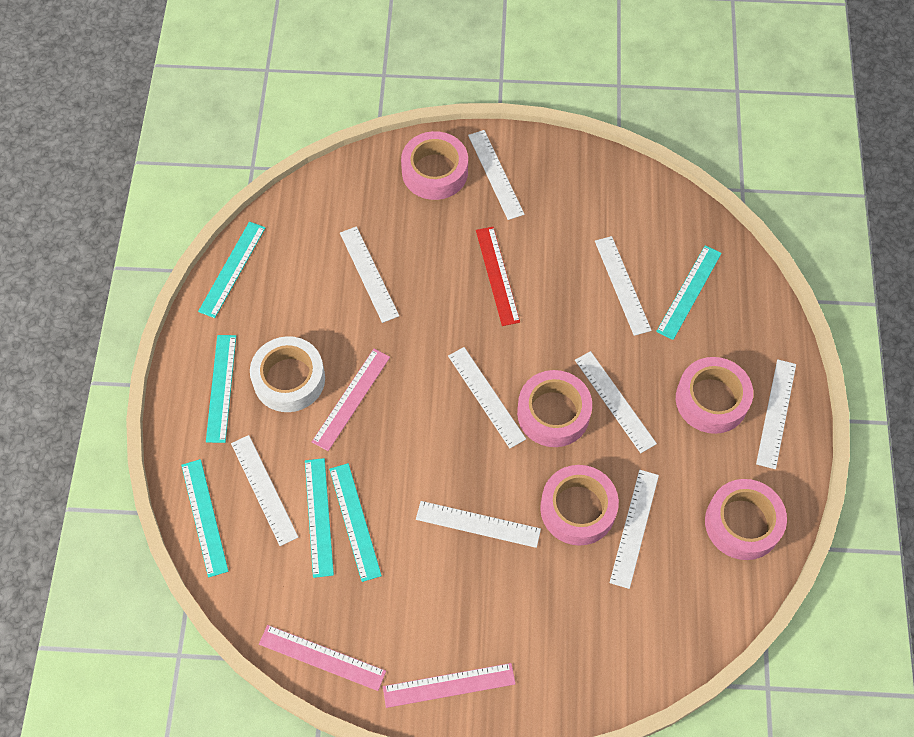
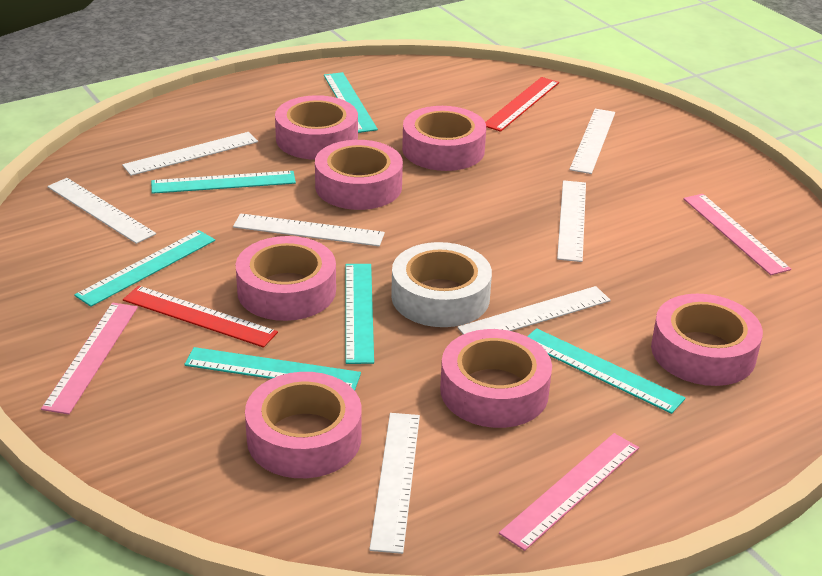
pink tape: [401,131,468,200] [517,370,592,447] [540,465,619,546] [676,357,753,434] [705,479,787,560] = 5 -> [236,236,336,321] [245,372,362,478] [275,95,358,160] [315,140,403,210] [402,106,486,171] [440,329,552,428] [651,294,763,386] = 7
red ruler: [476,227,520,326] = 1 -> [123,286,278,348] [485,77,559,132] = 2
white ruler: [231,435,298,546] [340,226,399,323] [416,501,541,548] [448,347,526,448] [468,130,525,220] [575,351,657,453] [595,236,652,336] [609,470,659,589] [756,359,796,469] = 9 -> [47,178,156,244] [122,132,258,176] [233,214,385,246] [369,413,420,554] [457,286,611,334] [557,180,586,262] [569,109,615,174] = 7

